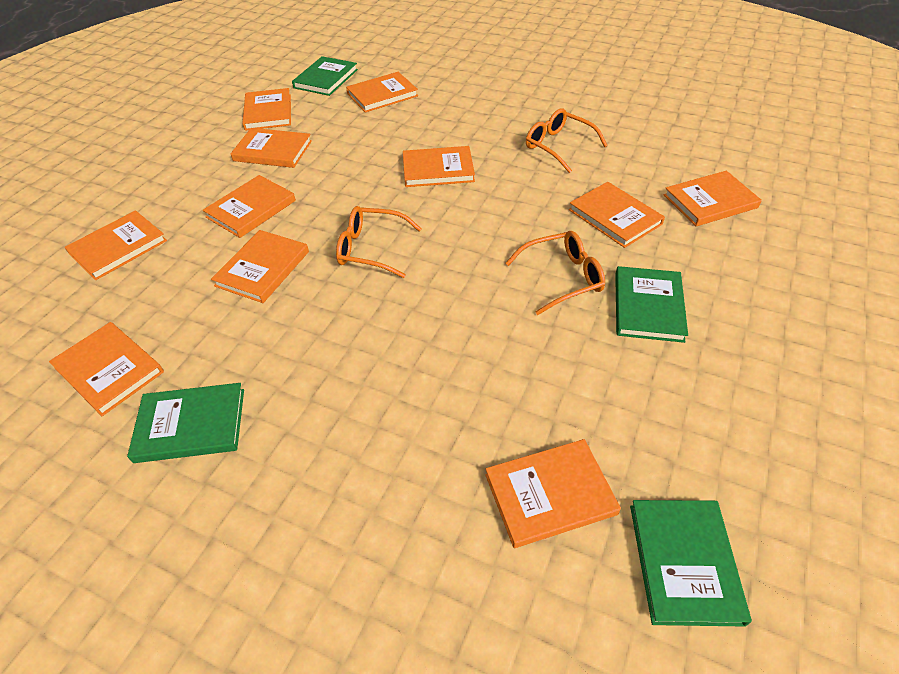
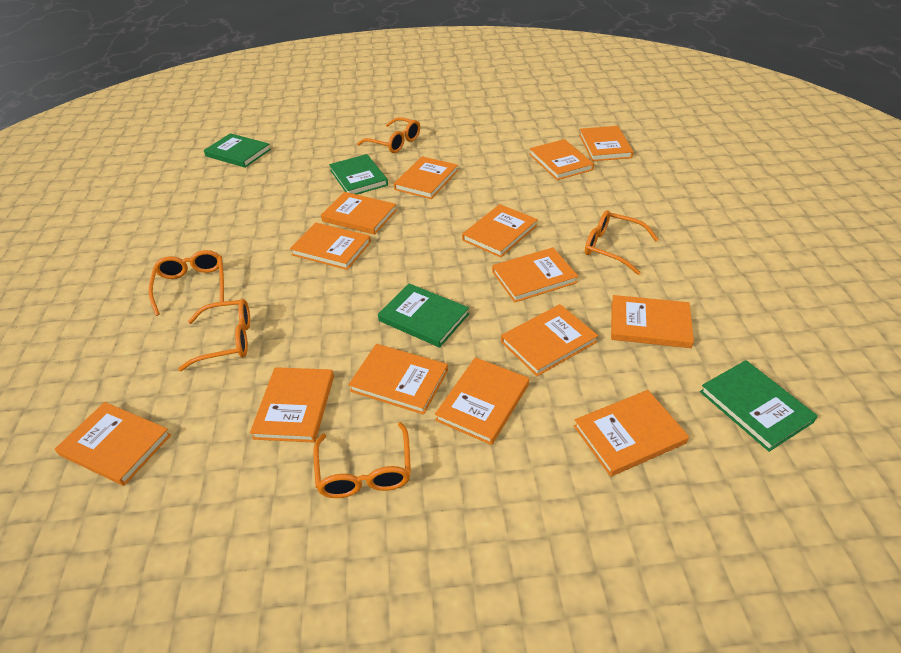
orange book: [49,322,164,416] [65,210,167,280] [203,175,296,238] [211,230,309,303] [231,128,312,168] [242,88,291,131] [346,72,418,113] [403,146,475,187] [485,439,621,548] [569,182,665,248] [664,171,762,226] = 11 -> [55,402,171,486] [250,367,334,443] [290,223,371,270] [321,192,397,235] [348,344,448,415] [394,156,458,199] [435,357,529,445] [462,204,538,258] [492,247,578,302] [501,304,598,376] [529,139,594,180] [574,390,689,477] [579,126,633,161] [611,295,694,348] = 14
orange glasses: [336,206,422,278] [506,231,605,315] [526,108,608,173] = 3 -> [149,250,224,316] [178,299,250,371] [313,422,411,498] [357,117,420,153] [585,210,659,275] = 5

